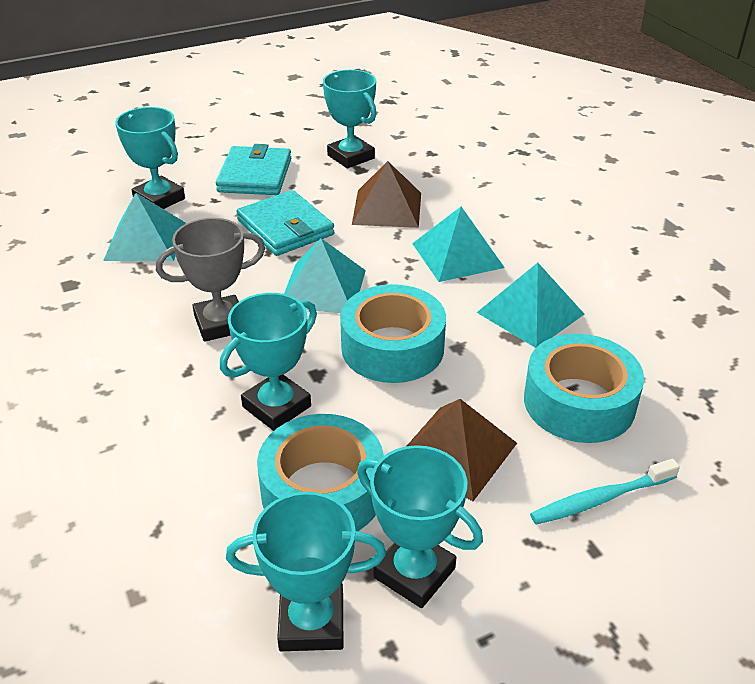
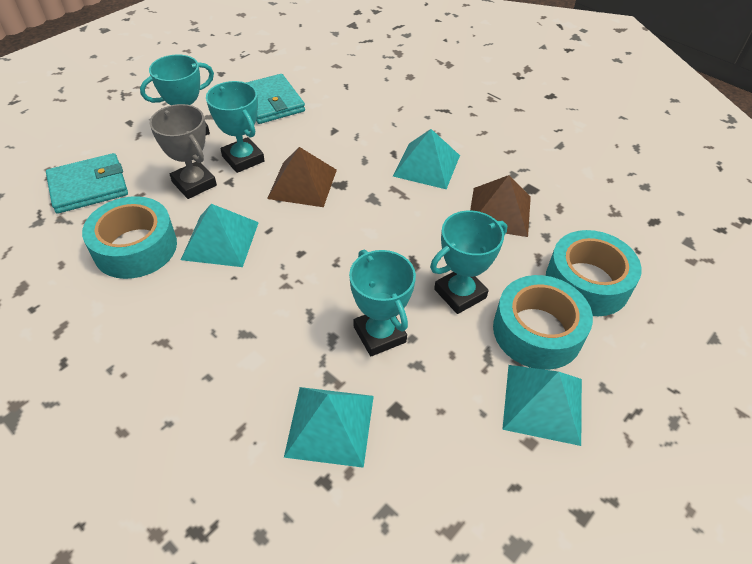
turquoise toothbrush: [530,459,680,525] = 1 -> none = 0
turquoise trophy: [115,107,185,209] [220,293,317,431] [226,492,386,651] [323,70,376,168] [357,445,483,608] = 5 -> [140,54,214,135] [206,81,265,173] [349,250,416,356] [430,211,507,314] = 4

